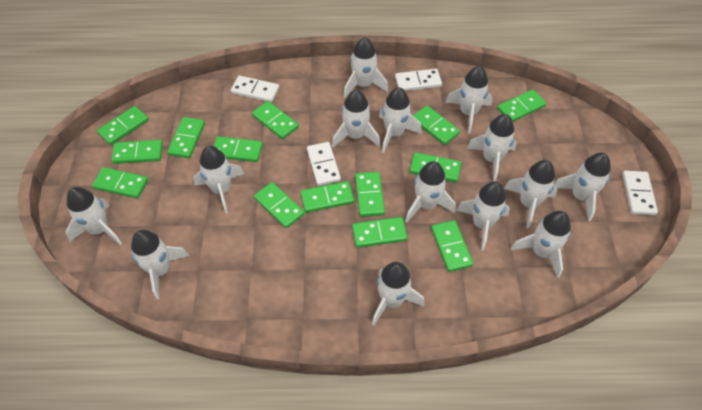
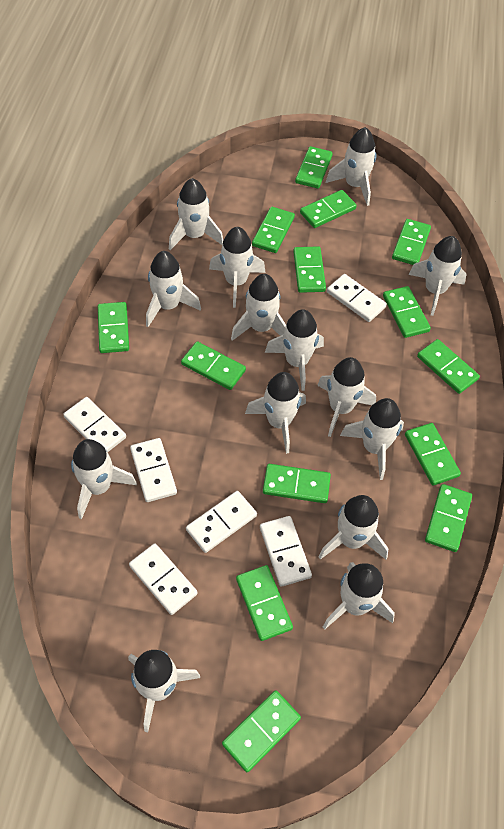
white domino: [231,76,279,102] [307,142,341,186] [395,69,442,91] [622,171,658,215] = 4 -> [63,397,126,453] [129,543,198,615] [130,438,177,502] [186,491,257,553] [260,516,312,587] [327,274,387,322] = 6

